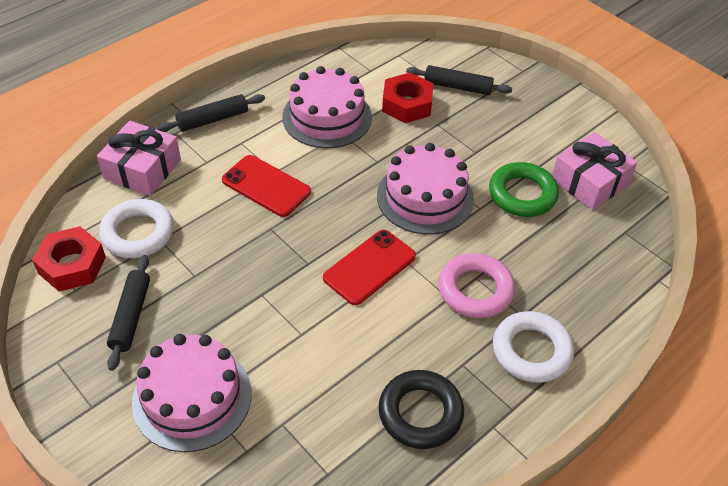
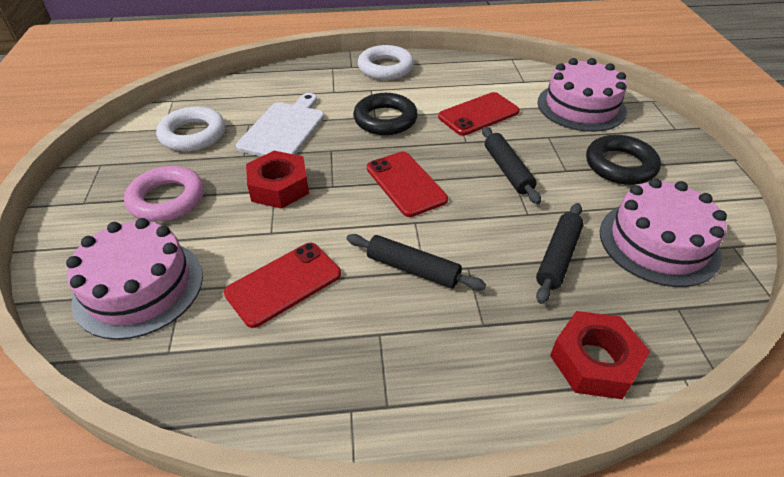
black ring: [379,370,464,449] = 1 -> [353,93,418,135] [586,135,661,185] = 2
green ring: [489,162,559,217] = 1 -> none = 0
pink gift: [97,121,181,196] [552,132,637,210] = 2 -> none = 0
red phone: [222,155,311,217] [323,230,416,305] = 2 -> [224,243,341,328] [367,152,448,217] [438,92,520,136] = 3
white cutting board: none = 0 -> [236,93,324,156] = 1

